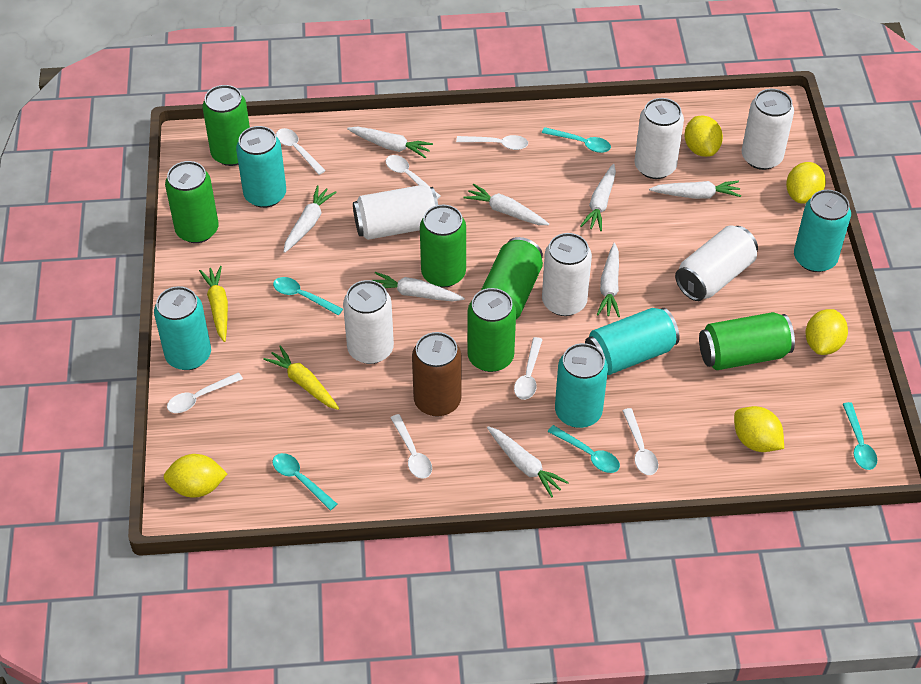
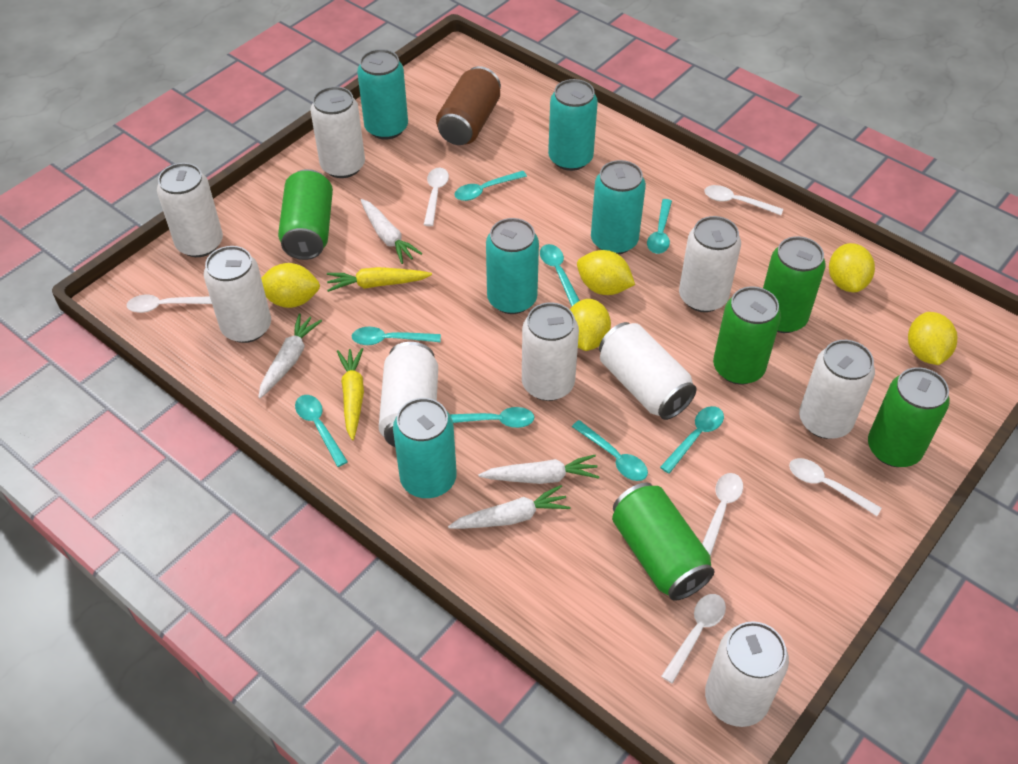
green can: [165,161,219,243] [202,85,250,166] [420,205,466,288] [467,288,516,372] [481,237,543,319] [699,312,795,370] = 6 -> [278,169,333,260] [612,483,715,601] [713,286,781,385] [763,236,826,333] [868,367,950,467] = 5
turquoise spoon: [272,453,337,510] [273,277,343,315] [542,127,611,153] [548,425,620,473] [843,402,877,470] = 5 -> [295,395,348,467] [352,327,441,345] [450,407,535,428] [454,171,527,201] [540,244,580,306] [572,420,648,481] [647,199,672,254] [660,406,724,474] = 8
white can: [343,280,394,364] [353,185,438,240] [542,233,592,316] [634,98,684,179] [675,225,758,301] [742,89,794,170] = 6 -> [157,163,223,257] [204,246,271,343] [310,86,365,178] [379,342,438,447] [522,302,579,401] [599,322,697,420] [679,216,741,312] [705,621,789,727] [799,340,875,439] = 9
white carrot: [284,185,336,253] [347,127,433,158] [372,272,465,302] [463,184,549,225] [487,426,569,497] [581,164,616,231] [597,243,620,317] [649,181,741,199] = 8 -> [258,314,322,399] [361,199,422,264] [448,485,570,529] [478,455,599,484] = 4
white spoon: [167,372,243,413] [276,128,326,175] [386,155,441,199] [391,414,432,479] [456,135,528,150] [514,337,543,400] [622,408,658,475] = 7 -> [127,295,212,313] [424,168,449,226] [661,594,726,684] [702,473,743,557] [704,185,783,215] [789,458,882,516] = 6

